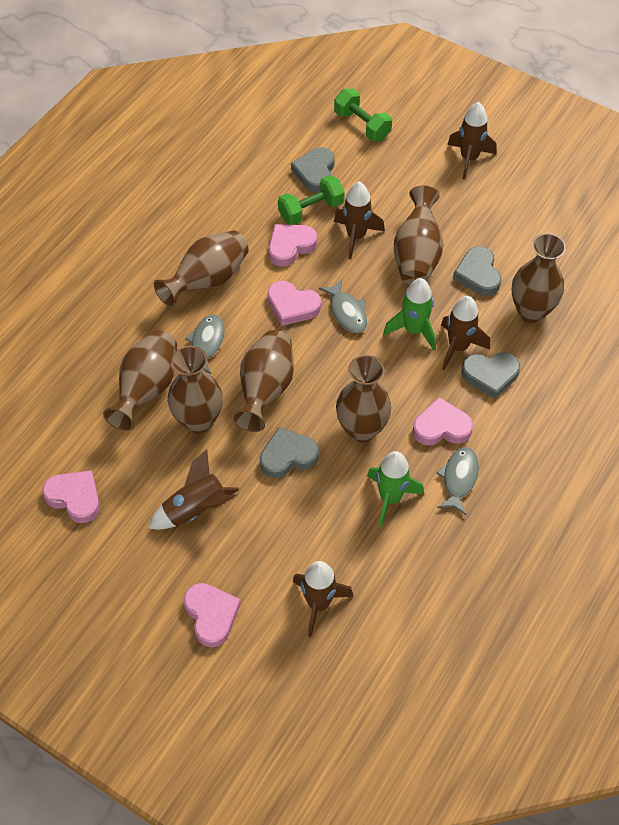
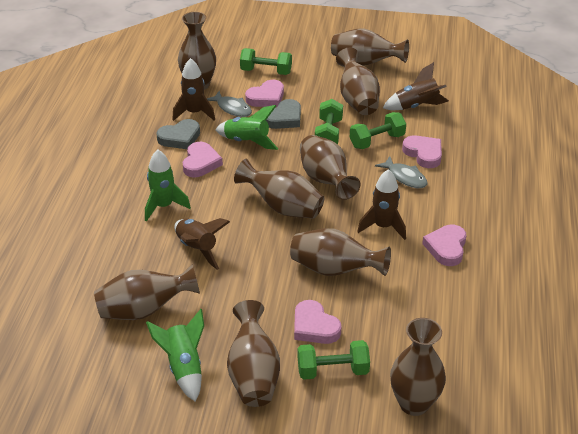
brown rocket: [148,449,239,530] [292,561,354,637] [334,182,385,259] [441,296,490,370] [447,102,497,180] = 5 -> [172,58,215,121] [174,218,230,270] [357,169,406,240] [383,62,449,110] = 4
brown vase: [103,331,177,431] [154,230,249,307] [168,346,223,434] [232,330,294,432] [336,355,391,443] [394,186,444,285] [512,233,566,323] = 7 -> [94,264,200,320] [178,12,216,90] [227,300,280,407] [234,159,324,219] [290,228,391,276] [300,135,360,200] [331,28,409,66] [336,48,380,115] [390,318,446,416] = 9
green dumbbell: [278,175,345,225] [334,89,392,141] = 2 -> [240,48,292,75] [298,340,370,380] [315,99,343,144] [350,112,406,149] = 4
green rocket: [367,451,424,528] [383,278,436,351] = 2 -> [145,149,191,221] [146,309,204,402] [215,105,278,150] = 3
grey fish: [185,315,225,374] [319,279,367,333] [436,447,479,515] = 3 -> [206,91,252,117] [375,156,427,188] = 2
grey heart: [260,427,319,478] [291,147,335,193] [453,247,501,296] [461,352,520,399] = 4 -> [156,119,200,149] [266,99,301,129] = 2

